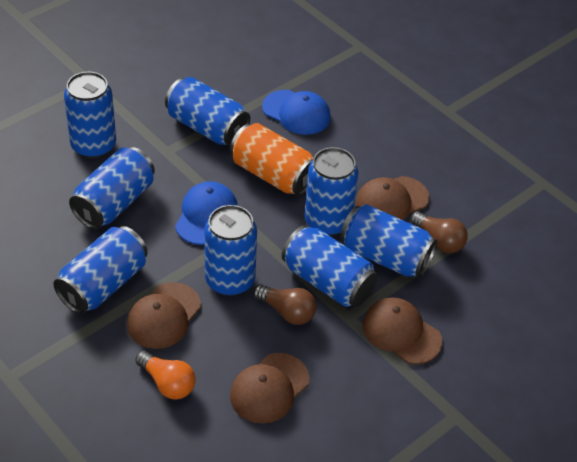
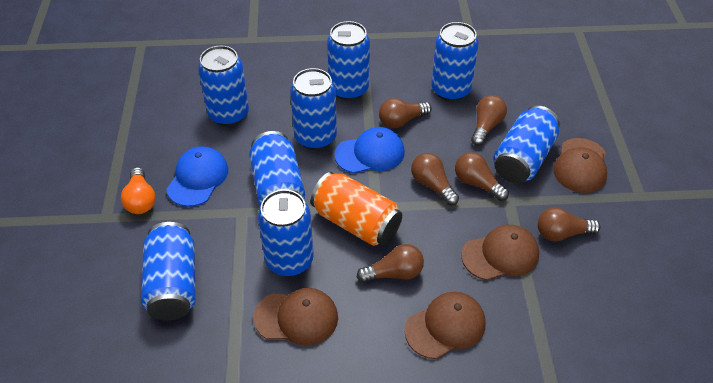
brown light bulb: [253,284,316,325] [411,211,468,253] = 2 -> [357,244,424,283] [379,98,432,129] [411,153,459,205] [455,152,509,201] [471,95,507,146] [538,207,601,242] = 6

